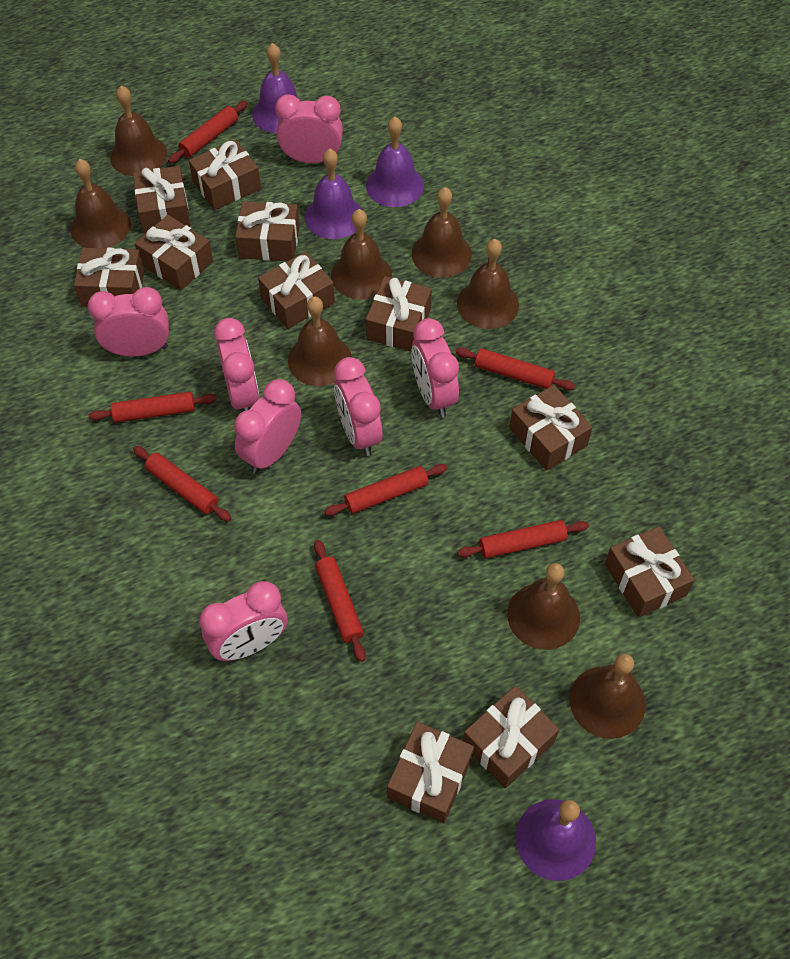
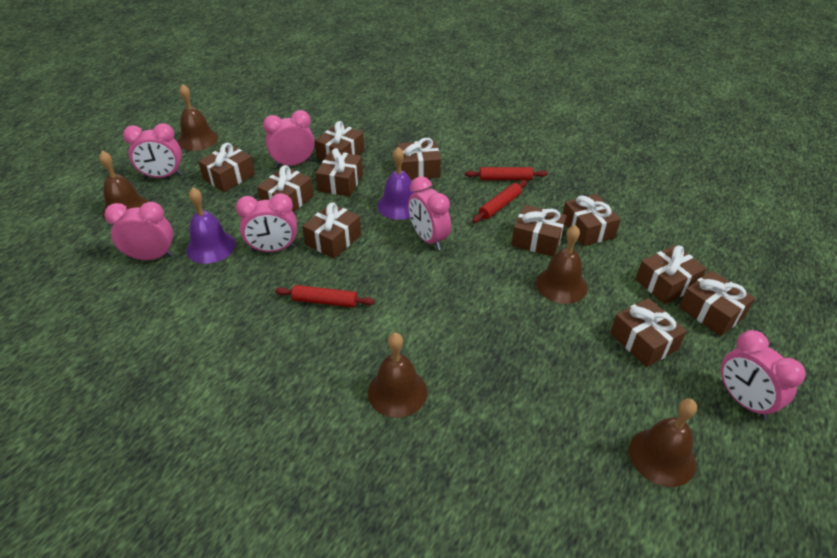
brown bell: [71,159,131,248] [110,85,167,176] [288,297,352,386] [331,209,392,300] [412,187,472,278] [457,239,519,329] [507,563,580,650] [570,654,645,739] = 8 -> [99,151,149,220] [178,84,218,151] [368,332,427,418] [536,225,588,304] [629,399,697,487] = 5
pink clock: [88,287,169,357] [200,581,288,661] [214,318,260,411] [234,379,301,474] [275,94,343,164] [334,357,383,456] [411,318,459,417] = 7 -> [104,202,174,260] [123,123,182,178] [236,193,297,252] [263,110,315,168] [408,176,451,250] [721,330,806,420] = 6
purple bell: [252,43,301,133] [305,149,362,239] [366,117,424,207] [516,799,596,881] = 4 -> [186,188,235,264] [377,147,414,220] = 2
red rolling pin: [89,392,217,423] [133,446,231,522] [168,101,248,163] [314,540,366,662] [324,464,447,516] [455,348,575,391] [457,520,589,558] = 7 -> [275,285,374,308] [465,167,547,180] [472,180,527,223] = 3

